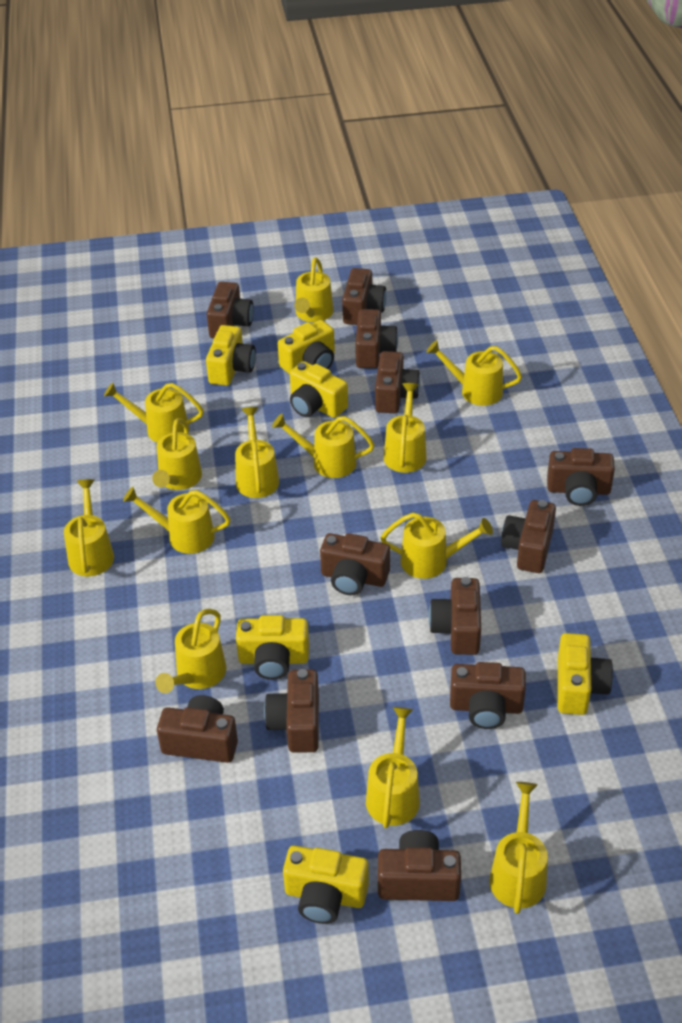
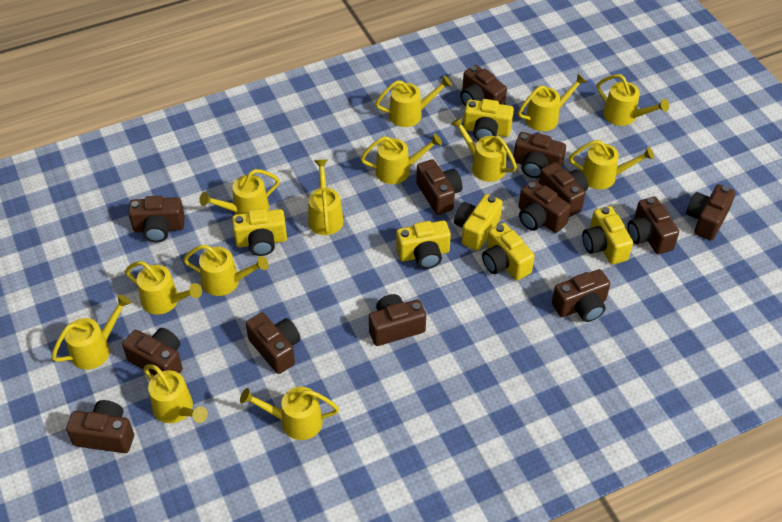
brown camera: [157,695,238,763] [207,282,254,338] [264,669,319,753] [320,533,390,595] [342,268,386,325] [355,309,398,368] [375,351,420,413] [378,830,461,901] [429,577,481,655] [450,662,526,729] [501,500,556,573] [547,448,615,506] = 12 -> [66,400,134,453] [122,328,183,376] [128,196,185,242] [246,312,301,374] [369,294,426,346] [416,159,463,215] [460,65,507,106] [514,132,566,178] [519,180,571,233] [539,162,588,217] [552,269,610,322] [627,197,679,254] [686,184,736,240] = 13

